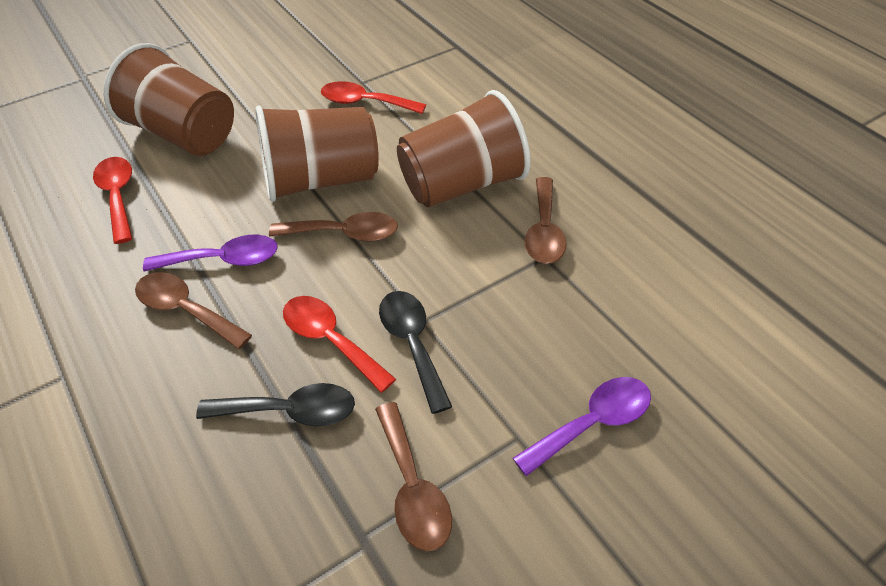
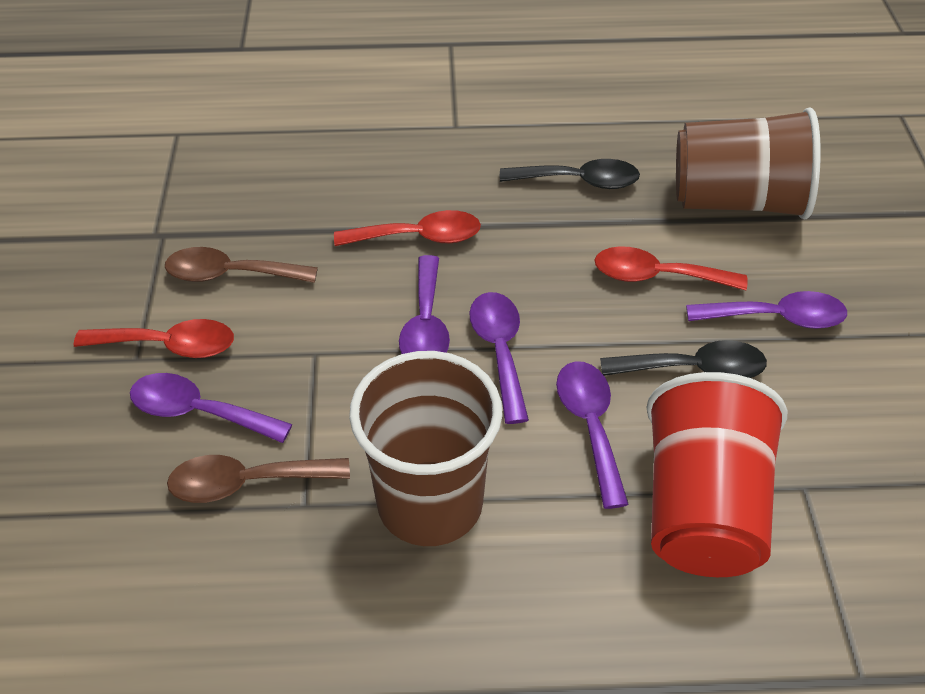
brown cup: [103,43,234,156] [255,105,379,202] [397,90,531,207] = 3 -> [349,351,503,546] [676,108,821,219] = 2
brown spoon: [135,272,252,349] [269,212,398,242] [375,402,452,551] [525,177,567,264] = 4 -> [165,247,318,283] [167,455,350,503] = 2
purple spoon: [143,235,278,271] [513,377,651,476] = 2 -> [130,373,292,443] [399,255,450,354] [469,292,529,424] [556,361,629,509] [686,291,847,329] = 5
red cup: none = 0 -> [646,372,787,577] = 1

